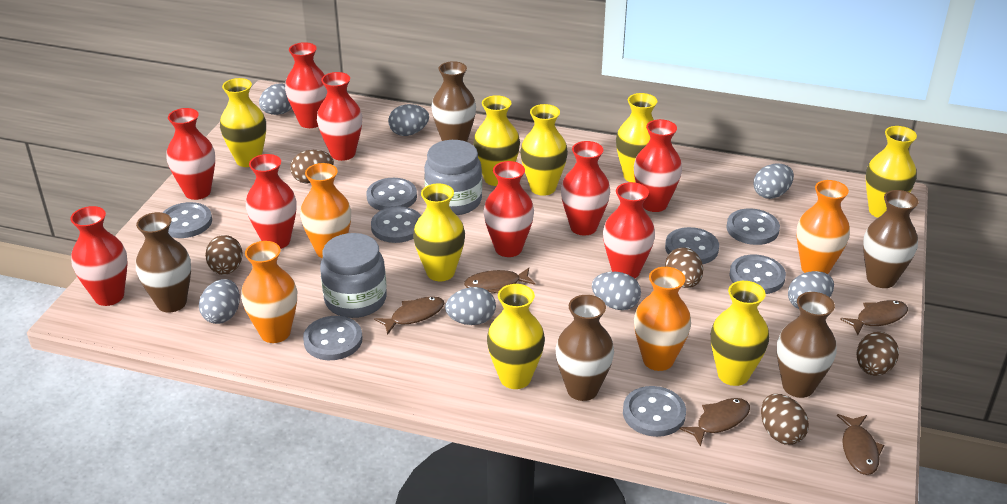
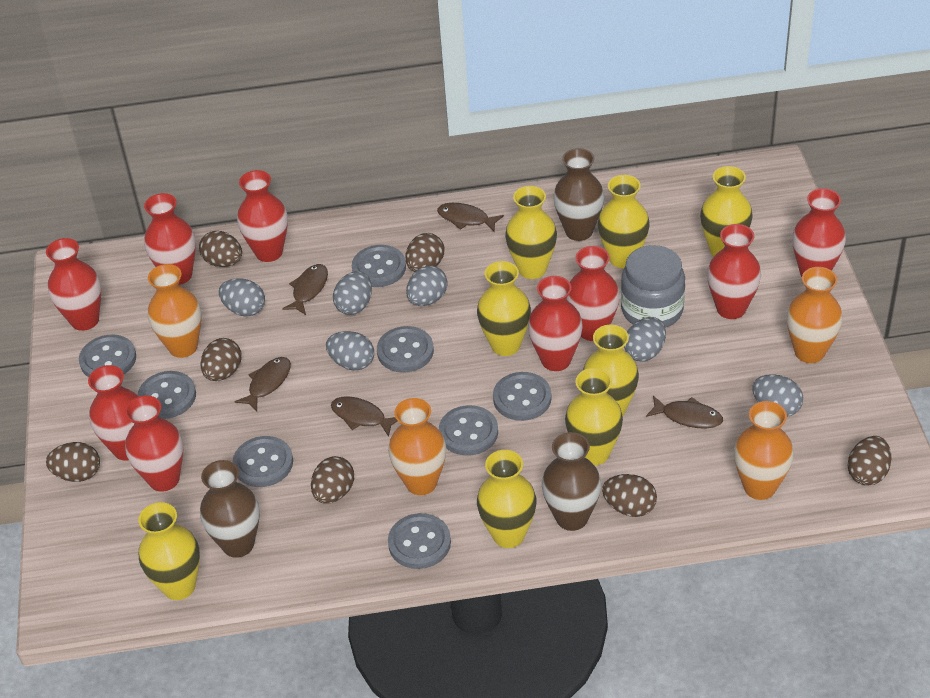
brown egg: [205,235,243,275] [290,150,334,183] [665,248,703,288] [761,394,809,445] [857,332,899,376] = 5 -> [46,442,100,482] [199,231,242,267] [200,338,242,381] [311,456,354,503] [405,233,444,272] [602,474,657,517] [848,436,891,486] = 7
brown vase: [136,212,191,313] [431,61,476,142] [556,295,614,401] [777,292,836,398] [863,190,918,288] = 5 -> [200,460,260,558] [542,432,601,531] [553,148,604,241] = 3
grey egg: [199,279,240,324] [259,83,292,115] [388,104,429,136] [445,287,496,325] [592,272,641,310] [754,163,794,199] [788,271,834,309] = 7 -> [219,278,265,317] [326,331,374,371] [333,271,372,315] [406,266,448,306] [624,317,666,362] [752,374,803,417] = 6
grey jar: [320,233,387,318] [424,140,482,215] = 2 -> [621,245,685,328] = 1

